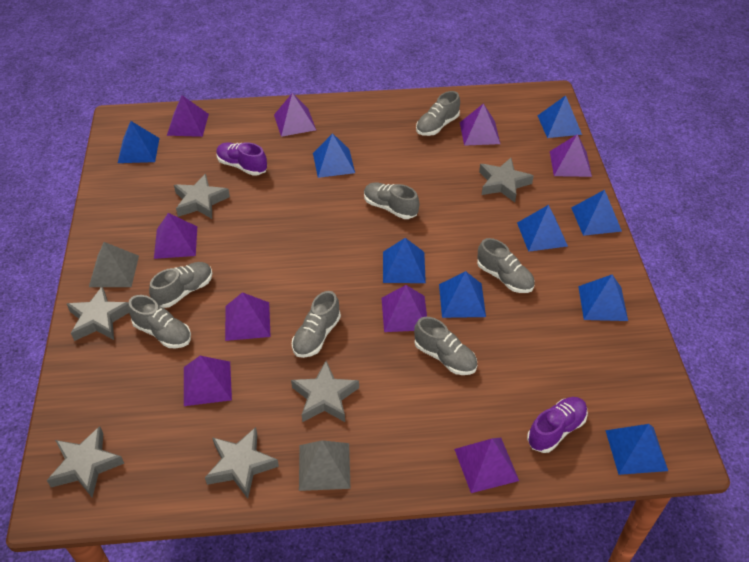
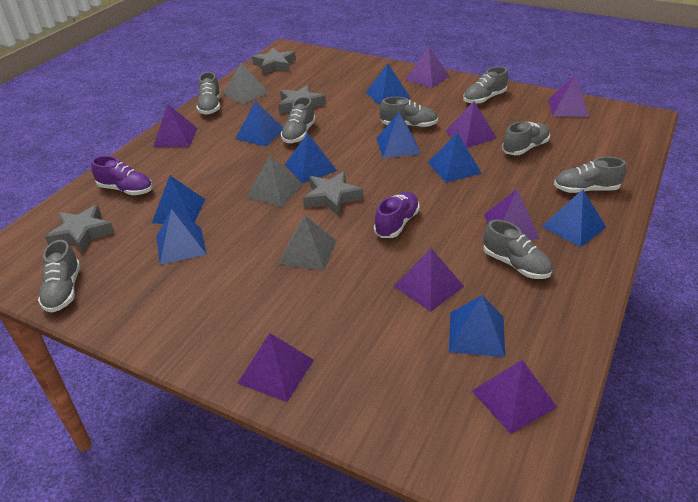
grey pyramid: [89,242,139,287] [299,440,351,491] = 2 -> [223,62,269,104] [247,156,302,207] [279,215,336,270] = 3
grey shoe: [128,295,191,348] [149,262,212,308] [292,291,341,358] [364,183,419,219] [414,317,477,375] [416,91,460,136] [477,238,535,293] = 7 -> [38,240,81,313] [197,72,221,115] [281,97,316,143] [380,97,438,128] [463,66,508,104] [483,220,553,279] [502,121,550,155] [554,157,626,193] = 8
grey star: [47,426,124,497] [67,286,129,341] [174,174,230,219] [205,427,279,499] [291,361,359,422] [479,158,534,202] = 6 -> [45,205,115,254] [252,47,296,74] [278,85,326,114] [303,171,363,216] = 4
purple pyramid: [154,213,197,259] [167,95,209,137] [184,356,232,406] [225,292,270,341] [274,93,316,137] [382,285,427,332] [454,438,519,493] [460,104,500,146] [550,134,592,177] = 9 -> [153,104,197,147] [237,333,314,402] [394,248,464,311] [405,47,449,88] [445,101,497,148] [472,360,557,434] [484,189,540,240] [548,75,589,117] = 8

